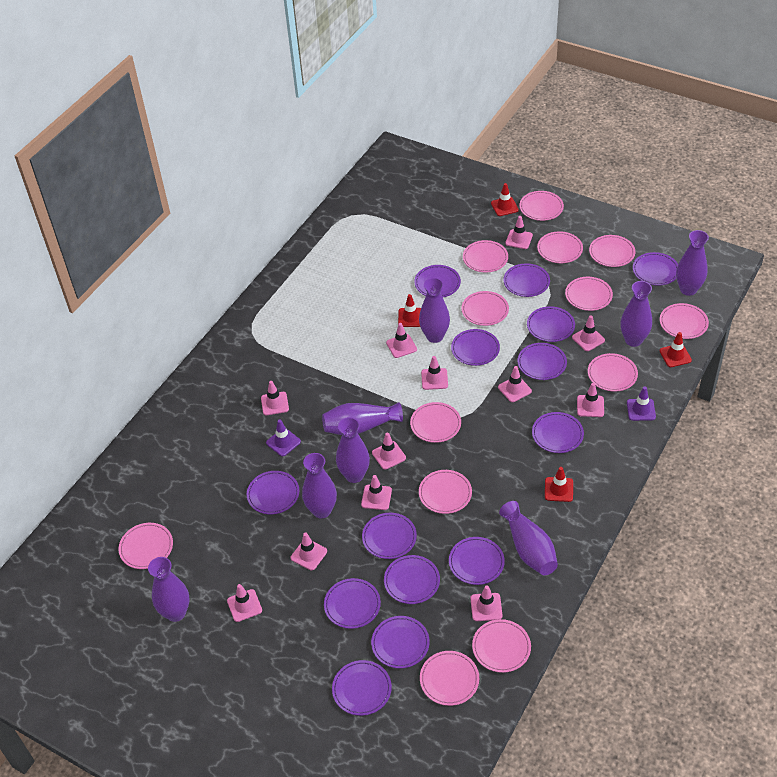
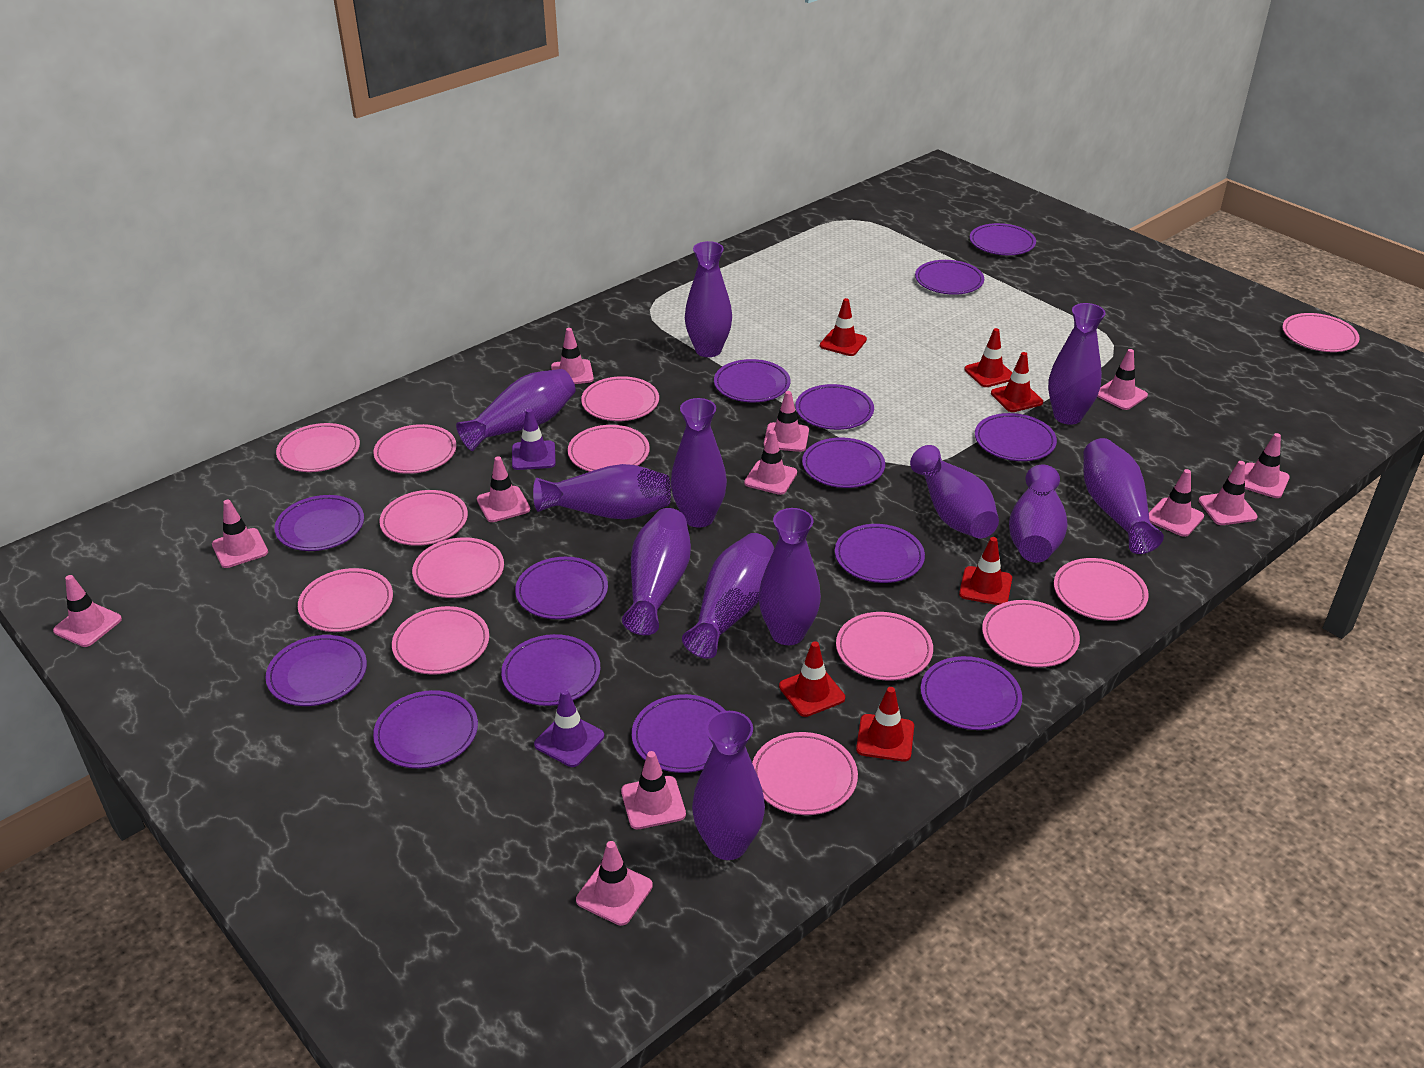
purple vase: [148,557,189,622] [302,453,337,518] [322,402,403,435] [336,417,370,483] [419,278,450,343] [499,501,558,575] [620,281,652,347] [676,230,709,296] = 8 -> [456,369,576,451] [533,464,671,519] [622,508,691,635] [671,398,727,528] [682,533,774,659] [685,241,732,357] [692,711,765,860] [759,508,821,645] [910,445,999,538] [1009,465,1068,563] [1048,303,1106,425] [1083,438,1164,554] = 12
red traffic cone: [398,294,421,327] [491,183,519,216] [545,467,573,502] [660,332,692,367] = 4 -> [779,641,845,717] [820,298,867,356] [856,687,914,762] [959,537,1012,605] [964,328,1012,387] [991,352,1043,412] = 6

